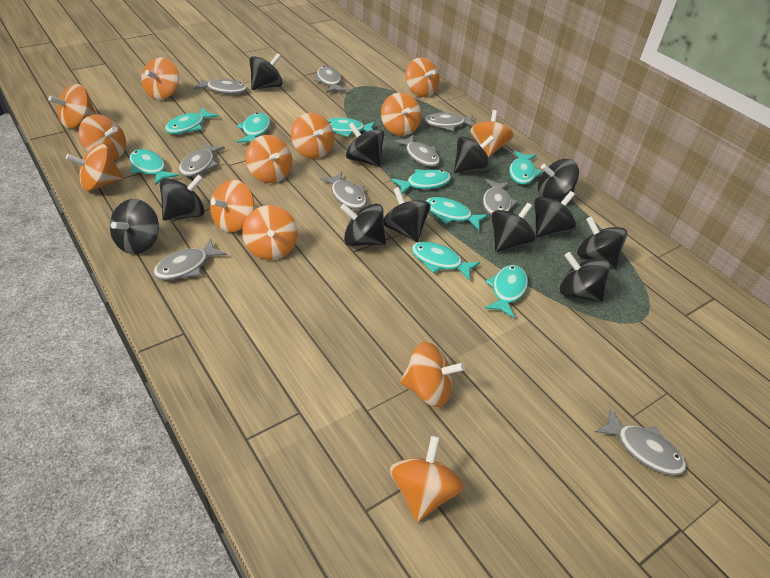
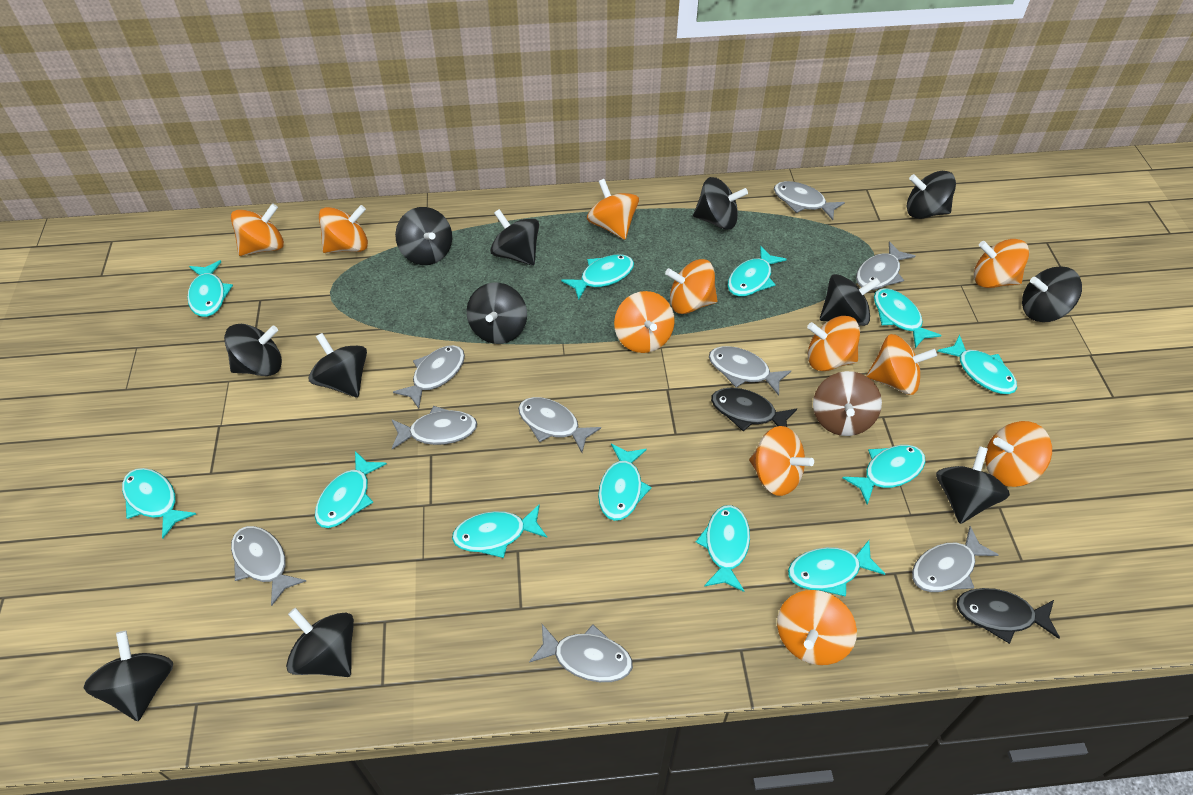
black fish: none = 0 -> [711,388,797,431] [956,588,1060,644] = 2
brown spinning top: none = 0 -> [813,371,882,436] = 1
orange spinning top: [48,84,97,128] [66,144,123,191] [79,114,126,160] [141,57,179,100] [210,180,254,232] [242,205,298,260] [246,135,292,183] [291,113,334,159] [381,92,421,136] [390,436,464,522] [400,342,465,407] [405,57,440,97] [470,110,513,157] = 13 -> [231,203,284,256] [319,205,368,253] [587,179,639,240] [614,291,675,353] [665,259,718,314] [749,426,814,496] [777,590,857,665] [807,316,860,371] [867,334,937,395] [974,239,1029,288] [985,421,1052,487] = 11
turquoise fish: [129,149,179,185] [165,108,219,134] [237,113,271,143] [327,118,376,137] [391,169,451,194] [411,242,480,280] [426,197,488,230] [485,265,528,318] [509,150,542,185] = 9 -> [122,468,196,538] [187,260,233,317] [315,451,387,528] [452,504,547,558] [561,254,634,300] [598,443,652,521] [696,505,750,592] [728,246,787,297] [788,540,885,597] [843,445,925,505] [874,288,942,348] [937,335,1017,394] = 12

